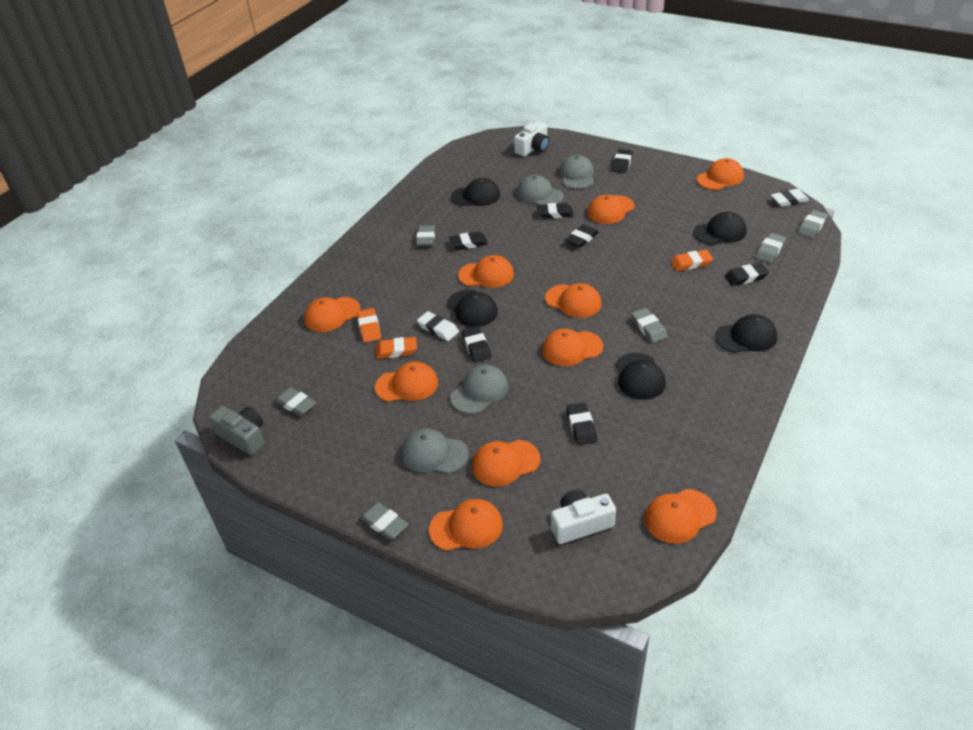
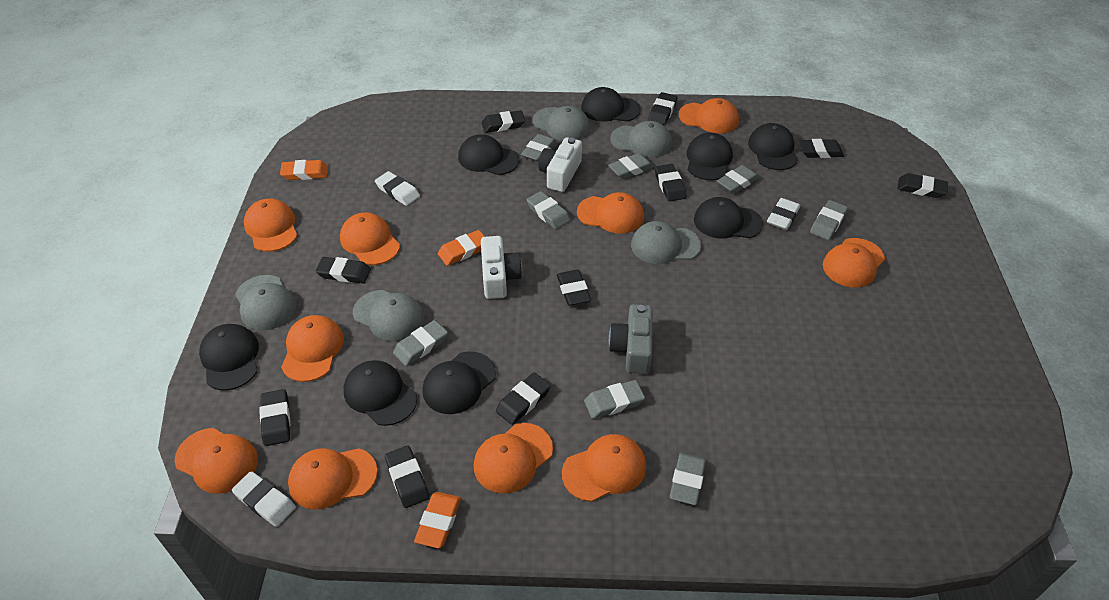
black cap: [447,290,498,327] [451,178,500,206] [616,353,666,400] [693,212,747,245] [715,314,777,353] = 5 -> [199,324,259,391] [344,360,417,426] [422,351,496,414] [458,134,520,175] [581,87,641,122] [687,133,733,180] [694,197,763,238] [748,123,798,170] = 8
black eraser: [449,232,488,250] [462,326,492,362] [537,203,573,219] [565,224,598,248] [566,403,597,445] [612,149,633,173] [725,263,769,286] = 7 -> [260,389,290,446] [316,257,371,283] [385,445,430,508] [482,110,525,133] [496,372,551,425] [557,270,591,306] [648,92,677,125] [655,164,687,201] [799,139,844,158] [898,173,948,198] = 10
grey cap: [401,428,469,474] [450,365,509,414] [517,175,564,205] [559,155,594,189] = 4 -> [235,275,296,330] [353,290,424,341] [532,106,590,141] [610,121,672,157] [631,221,701,264] = 5
grey eraser: [275,387,316,416] [360,502,408,540] [416,225,435,246] [631,308,668,343] [755,233,786,263] [798,210,828,238] = 6 -> [393,320,448,366] [521,134,557,162] [527,191,570,229] [584,380,645,419] [608,153,654,179] [669,453,706,505] [717,165,759,194] [810,200,848,240] = 8
white eraser: [417,311,459,341] [771,189,809,207] = 2 -> [232,471,296,527] [375,171,420,206] [767,198,800,230] = 3

